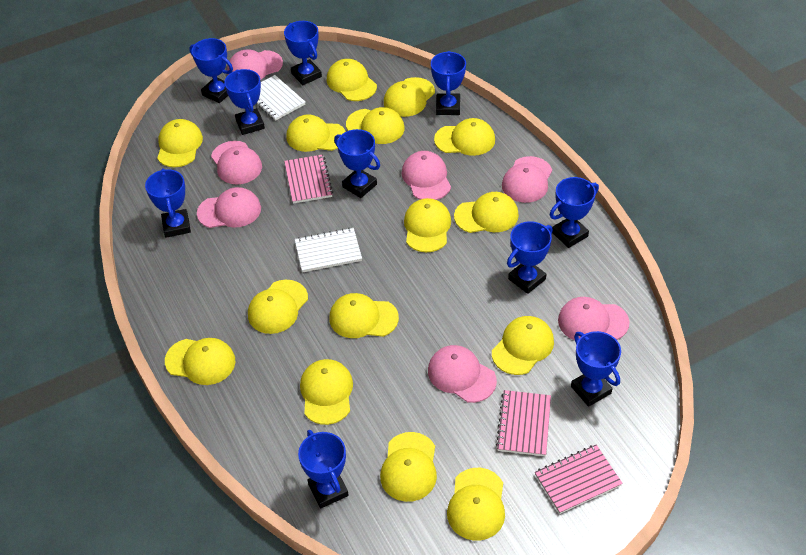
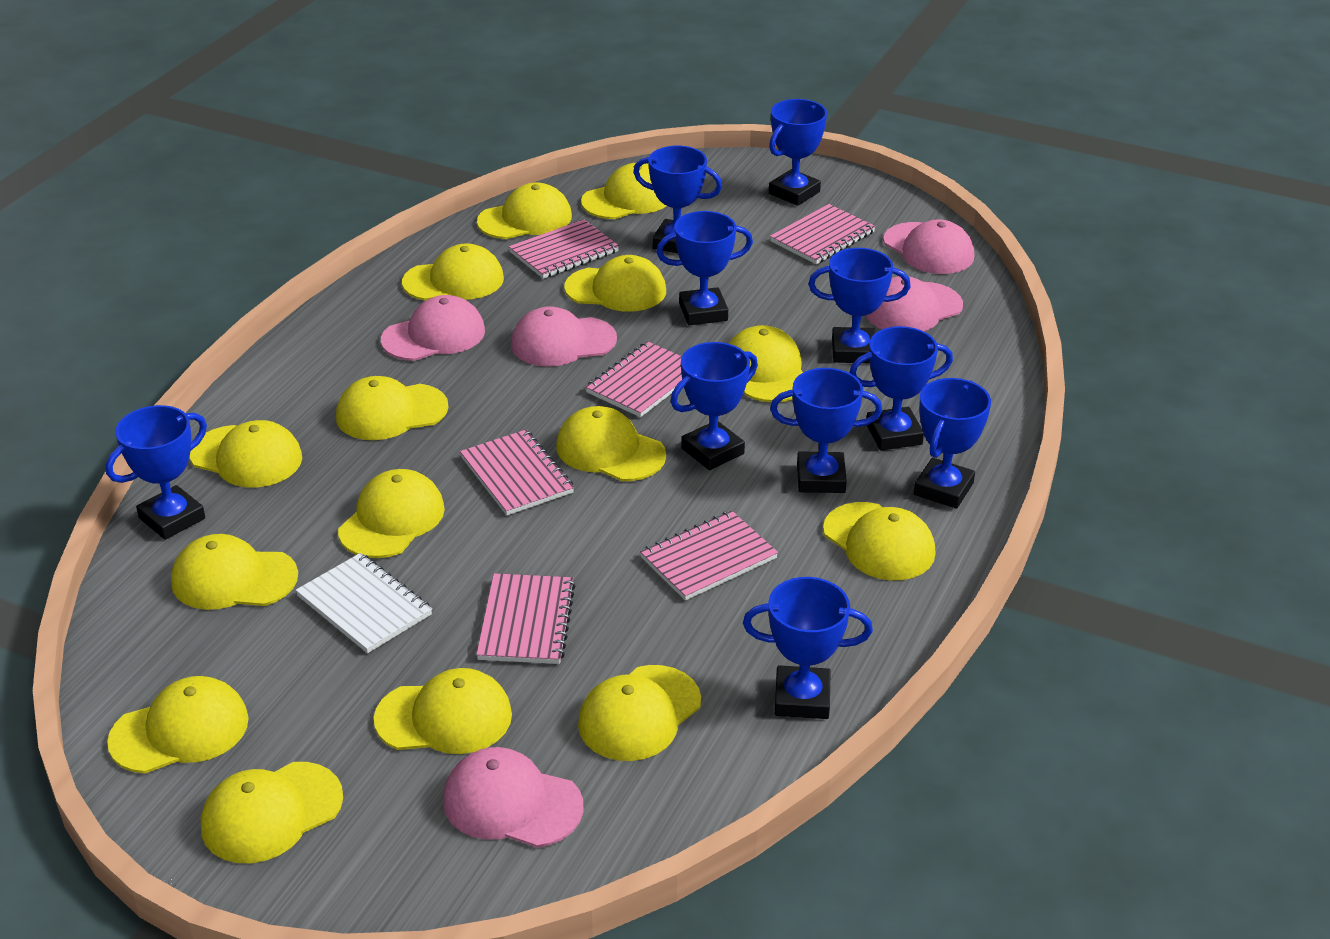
pink cap: [197,187,261,228] [211,141,262,184] [227,49,283,80] [402,151,451,200] [428,345,497,403] [502,156,552,203] [558,297,629,340] = 7 -> [381,295,485,361] [443,747,583,848] [511,306,617,367] [866,276,963,331] [883,219,974,274] = 5
pink notebook: [284,154,333,204] [496,390,551,456] [535,445,623,514] = 3 -> [460,430,574,515] [476,573,575,664] [509,219,619,279] [585,341,682,417] [640,511,778,601] [770,204,876,264] = 6
white notebook: [256,75,305,121] [295,228,362,272] = 2 -> [295,553,432,653] = 1

